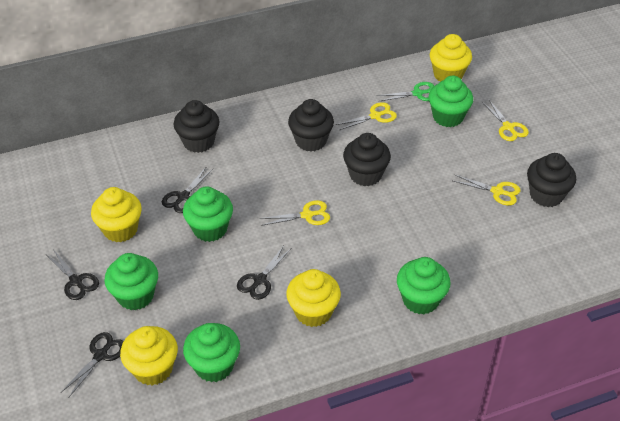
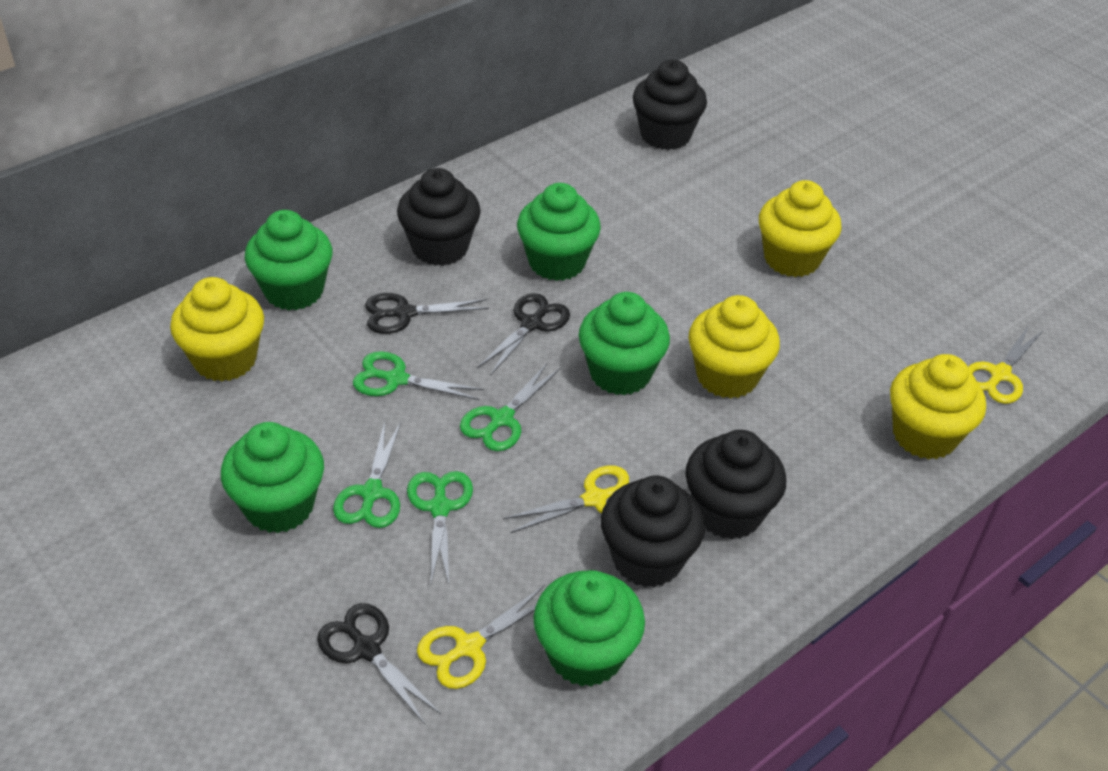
black scissors: [47,249,99,300] [61,332,124,398] [162,166,213,213] [237,246,291,300] = 4 -> [317,603,441,724] [365,293,489,334] [477,293,570,376] = 3
green scissors: [377,82,434,102] = 1 -> [333,422,401,528] [353,351,484,400] [407,471,473,584] [460,362,560,451] = 4
yellow scissors: [260,200,330,226] [336,102,397,130] [453,174,520,205] [482,99,529,141] = 4 -> [417,585,545,689] [503,465,629,533] [968,325,1044,404] = 3

